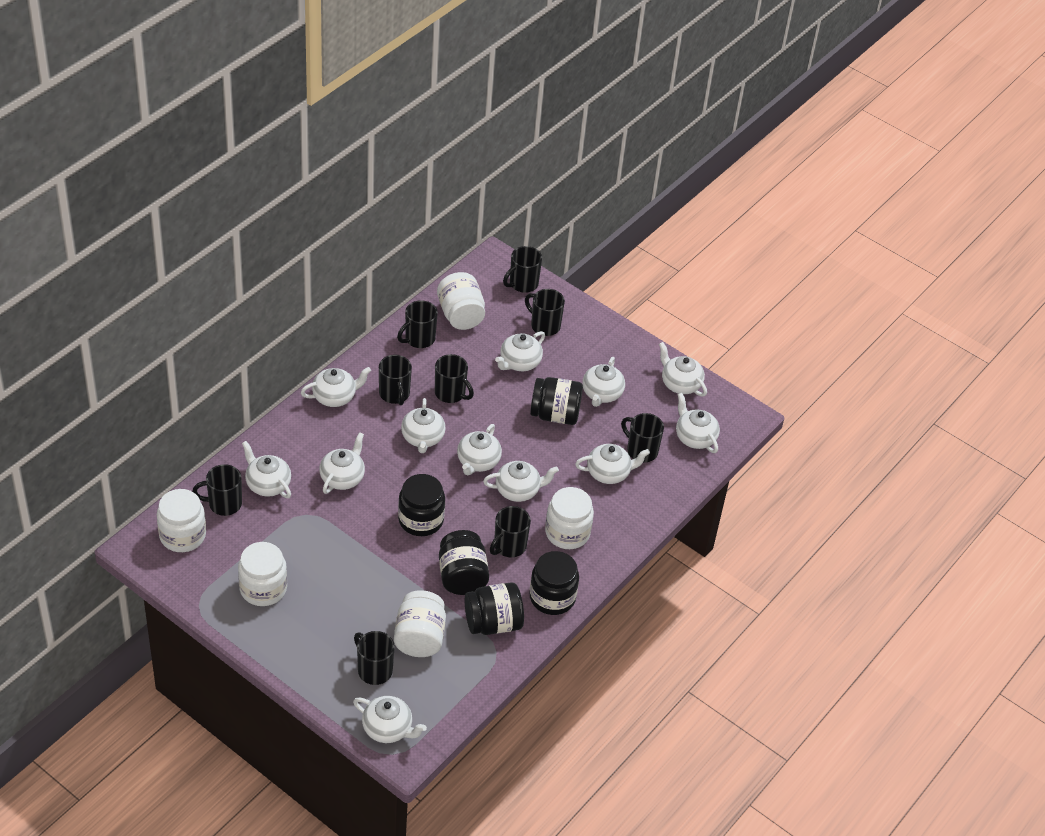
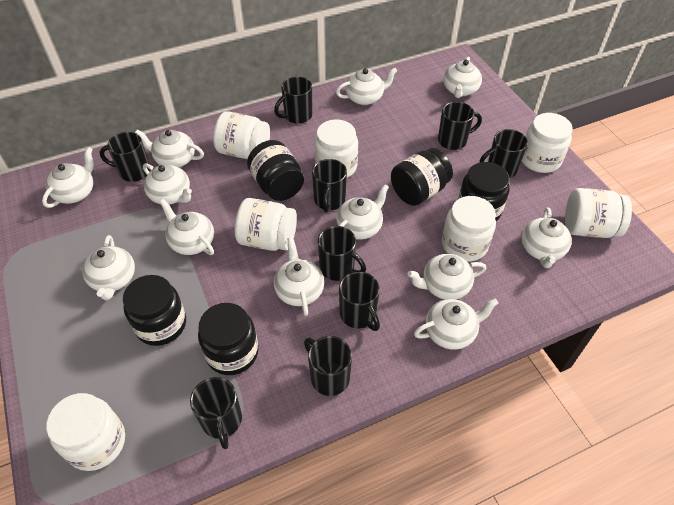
white jar: [157,489,206,552] [238,542,287,606] [394,590,446,657] [437,272,485,330] [545,487,594,549] = 5 -> [46,393,125,471] [213,111,270,159] [235,198,297,251] [314,119,358,178] [442,196,496,262] [522,113,573,173] [565,188,632,238] = 7

